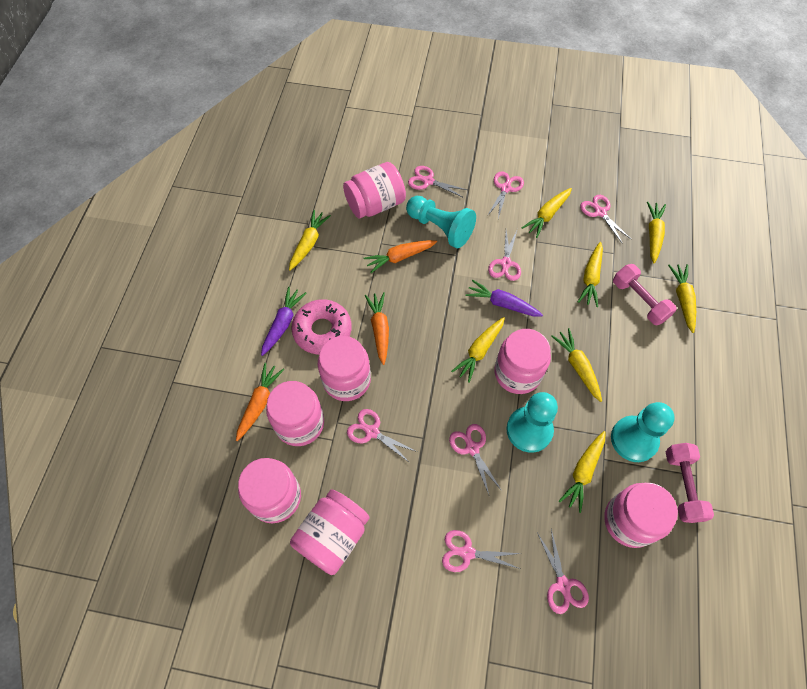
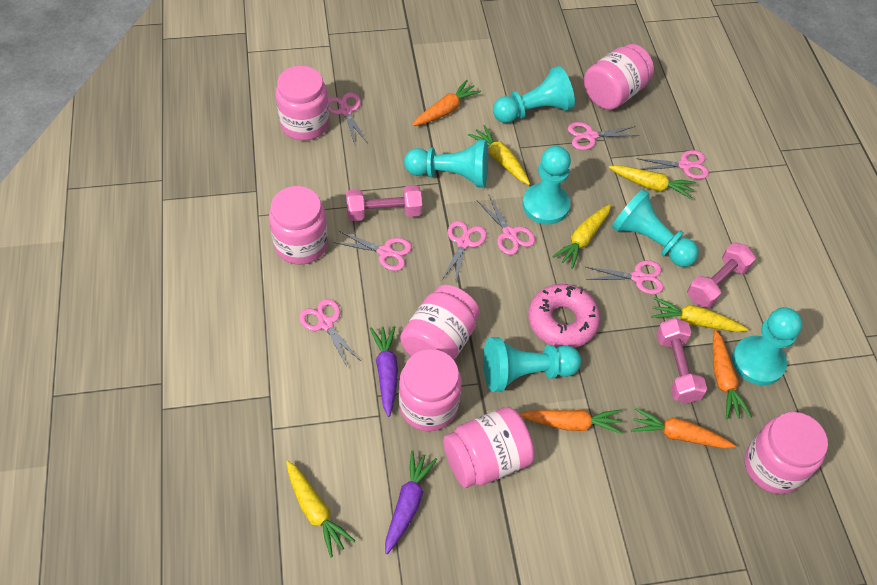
orange carrot: [236,363,284,441] [364,240,437,273] [364,292,389,365] = 3 -> [412,80,481,126] [519,410,623,434] [631,408,736,449] [713,330,752,419] = 4
pink dumbbell: [613,264,677,325] [666,443,714,523] = 2 -> [346,185,422,221] [656,318,707,403] [687,242,756,308] = 3
turquoise pawn: [406,196,476,249] [507,392,558,453] [611,402,675,462] = 3 -> [404,140,488,188] [483,337,581,392] [493,66,575,123] [522,146,571,225] [612,189,699,267] [732,307,802,385] = 6
yellow carrot: [289,210,331,270] [451,317,505,383] [521,188,572,238] [551,328,602,402] [559,431,606,513] [578,242,603,307] [647,202,666,263] [668,264,696,333] = 8 -> [286,460,355,557] [468,125,530,185] [552,205,611,269] [609,165,696,199] [651,297,748,332] = 5

